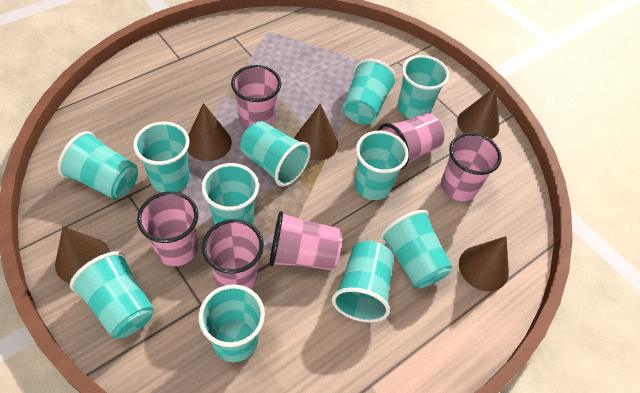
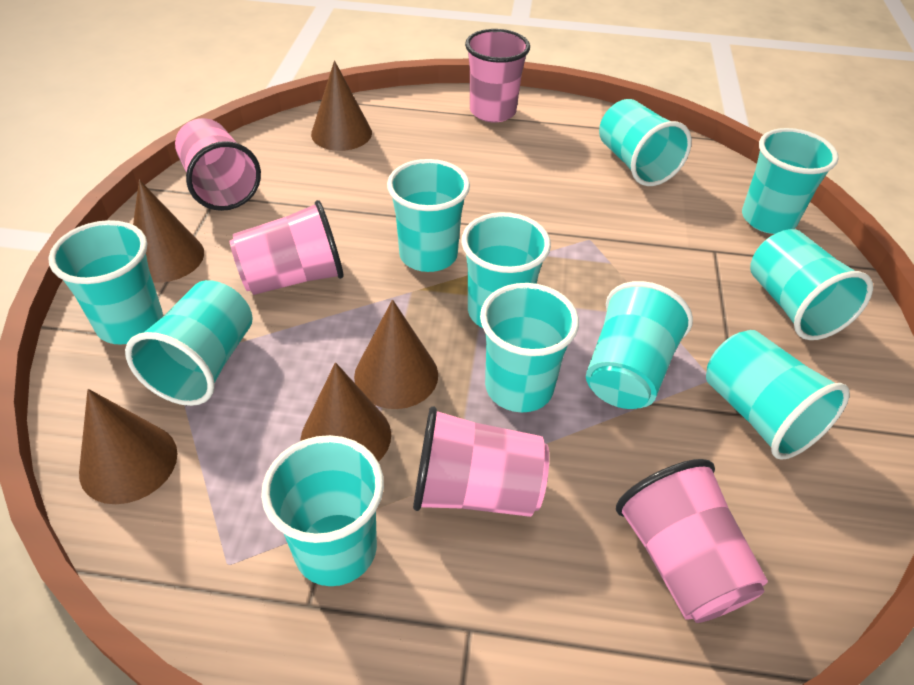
pink cup: [137,192,198,266] [202,219,264,289] [231,65,281,130] [270,211,342,270] [378,113,444,170] [441,133,502,201] = 6 -> [175,118,261,211] [230,200,343,295] [413,406,549,517] [465,29,530,123] [616,459,768,623] = 5

